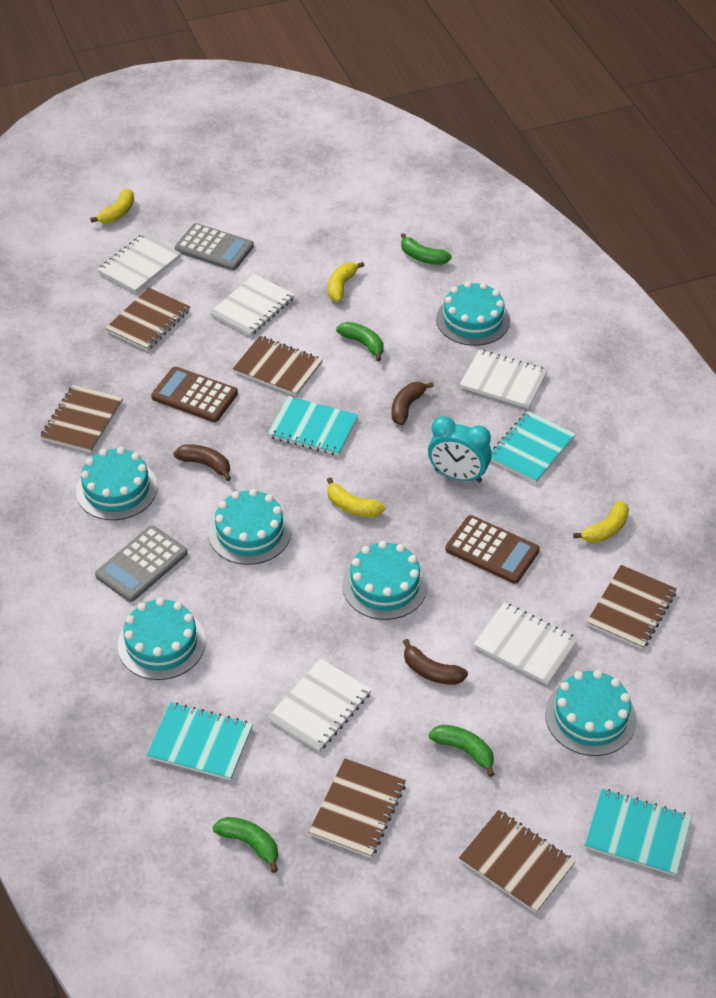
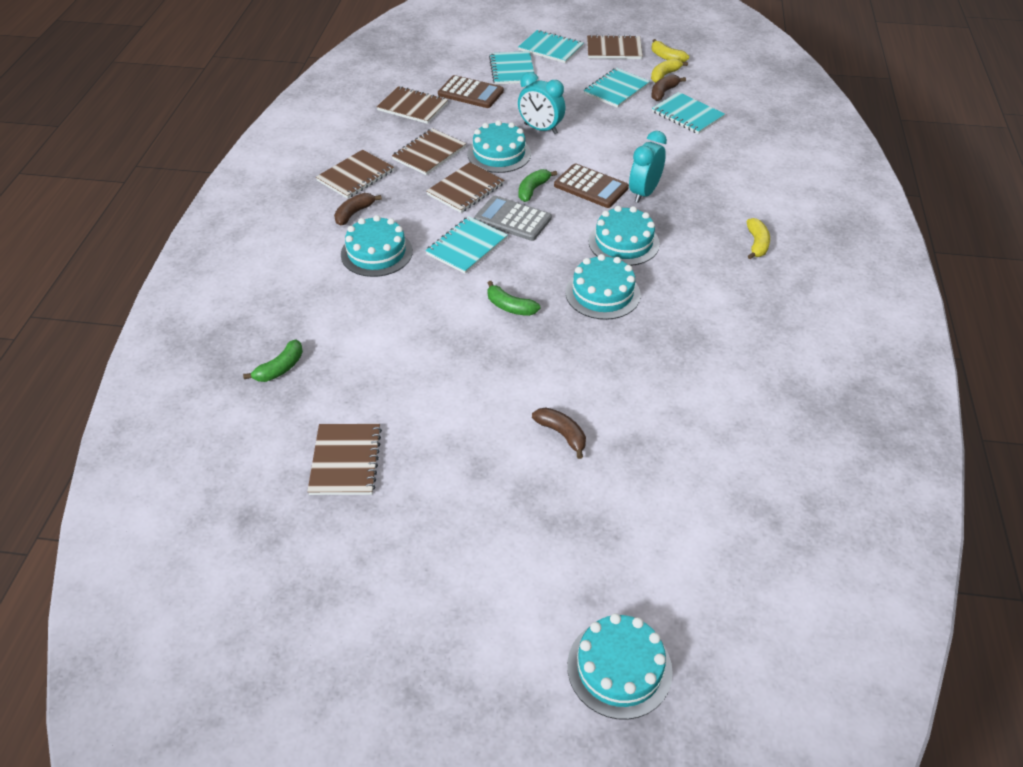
green banana: [213,817,278,873] [336,322,384,361] [400,233,452,265] [429,725,495,777] = 4 -> [243,339,303,382] [487,281,540,316] [519,169,557,202] = 3
grey calculator: [95,526,188,602] [175,223,254,271] = 2 -> [474,196,552,241] = 1
turquoise cake: [76,447,158,520] [118,597,206,680] [209,489,291,565] [342,541,428,620] [436,281,510,346] [545,670,637,756] = 6 -> [341,215,413,277] [467,120,531,173] [566,254,641,320] [567,613,673,720] [588,206,660,266] = 5
turquoise clock: [428,416,492,483] = 1 -> [518,72,566,134] [629,131,667,203] = 2
turquoise notebook: [146,702,253,780] [268,396,358,456] [491,411,576,483] [585,789,692,876] = 4 -> [425,216,508,274] [489,51,534,85] [518,30,584,63] [584,68,650,108] [652,92,725,134] = 5
white notebook: [97,233,181,293] [210,274,295,336] [268,658,372,752] [460,350,548,409] [474,602,578,685] = 5 -> none = 0
yellow banana: [90,188,134,224] [327,477,385,517] [328,262,364,302] [573,501,629,543] = 4 -> [651,58,688,83] [652,39,689,62] [746,218,770,259] = 3

